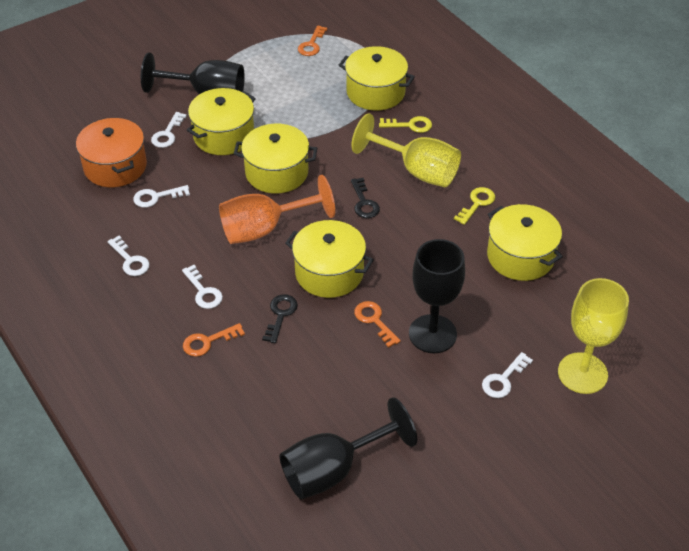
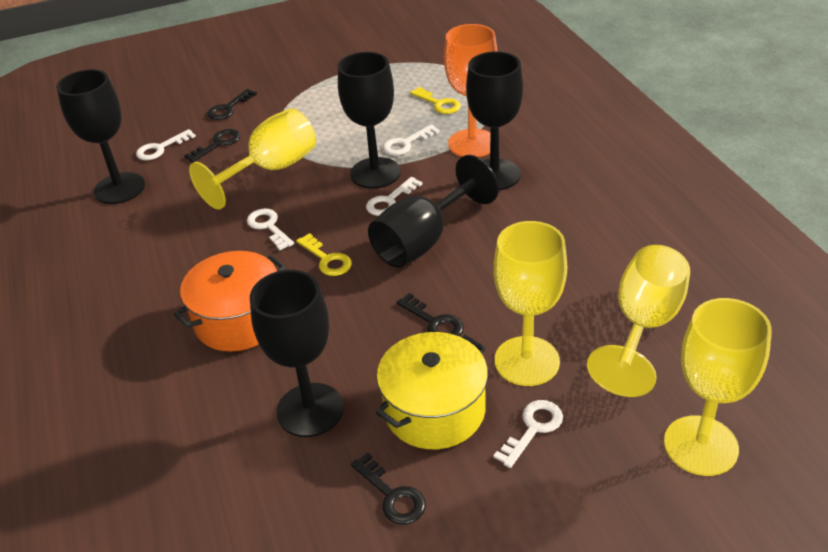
black goblet: [141,53,245,94] [280,397,417,499] [409,239,465,353] = 3 -> [56,69,145,204] [250,270,344,437] [338,52,401,189] [368,155,499,268] [466,51,523,190] = 5
black key: [262,294,298,344] [351,178,380,218] = 2 -> [184,129,240,162] [207,89,257,120] [351,452,426,525] [396,293,464,336] = 4
orange key: [183,323,245,357] [298,25,327,56] [354,301,401,348] = 3 -> none = 0
yellow goblet: [351,113,461,187] [558,278,629,394] = 2 -> [189,108,316,209] [494,221,567,386] [587,245,690,397] [664,298,772,476] = 4
yellow pot: [187,88,256,155] [234,124,317,194] [285,220,374,298] [339,46,415,111] [487,204,563,281] = 5 -> [376,332,488,449] = 1

